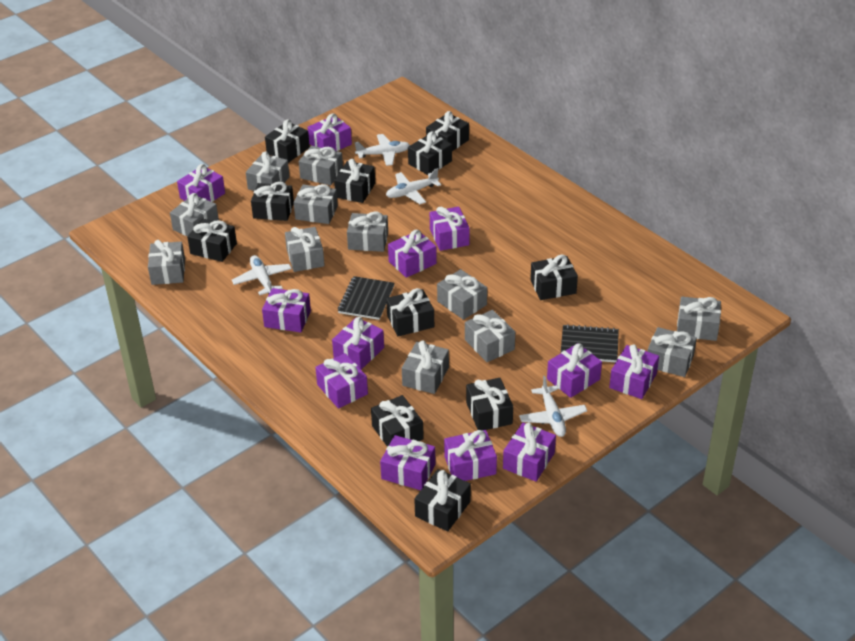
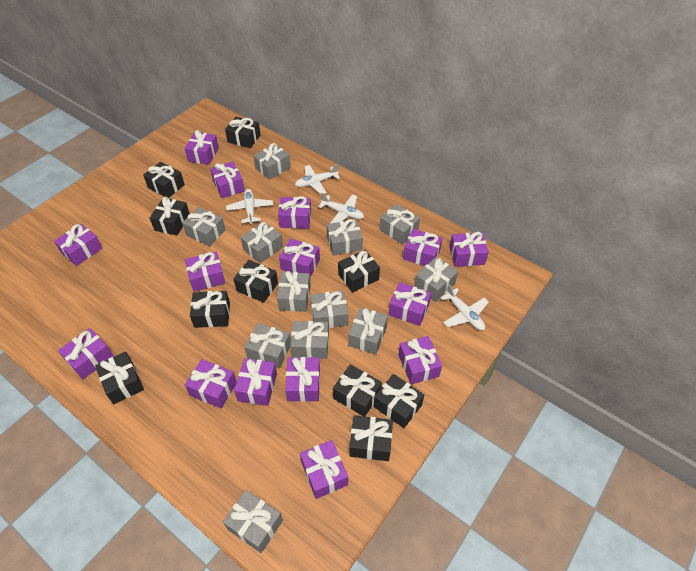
black gift: [187,219,237,262] [251,182,294,221] [265,120,310,163] [334,159,375,203] [371,395,424,447] [386,288,434,336] [408,131,452,175] [414,469,471,532] [426,111,469,151] [466,378,513,430] [530,255,578,300] = 11 -> [95,352,144,404] [143,162,185,198] [150,197,190,235] [190,291,230,328] [225,117,261,148] [234,260,278,303] [333,364,382,417] [338,250,380,293] [349,415,393,461] [374,374,424,428] = 10
black notebook: [338,276,394,320] [561,324,619,363] = 2 -> none = 0
purple gift: [177,164,225,202] [262,288,311,332] [308,113,352,151] [315,353,368,408] [332,317,384,370] [380,435,435,490] [388,230,437,278] [430,207,470,251] [444,430,497,481] [503,423,556,482] [547,343,602,398] [609,344,659,399] = 12 -> [54,224,102,266] [58,328,114,379] [184,130,219,165] [185,251,225,292] [185,359,237,408] [210,161,245,198] [234,358,277,406] [278,196,311,229] [279,239,320,277] [285,357,320,402] [300,440,348,499] [388,282,431,326] [398,336,442,385] [403,229,442,266] [449,232,489,267] = 15

